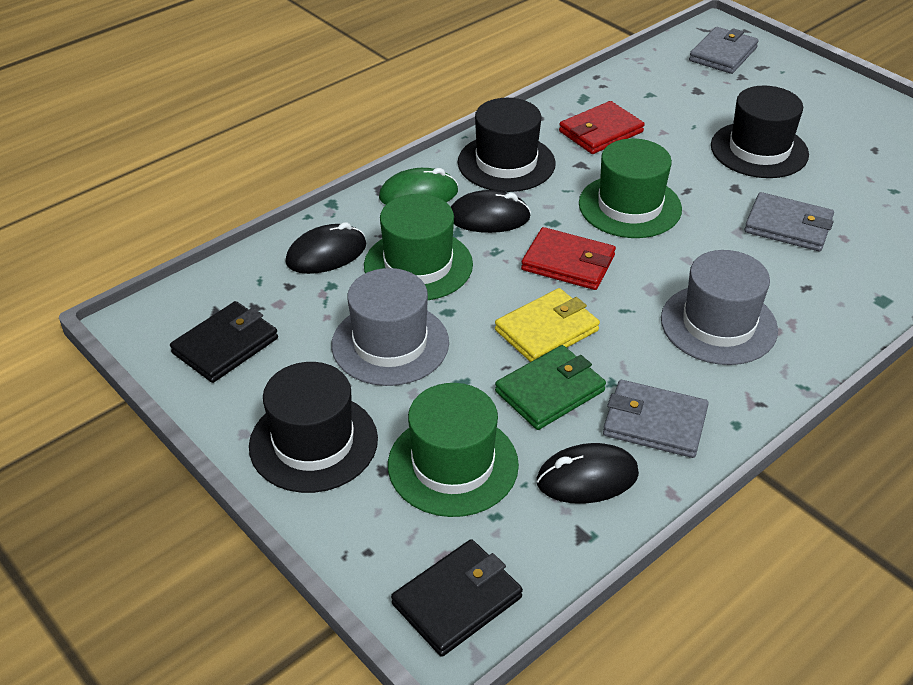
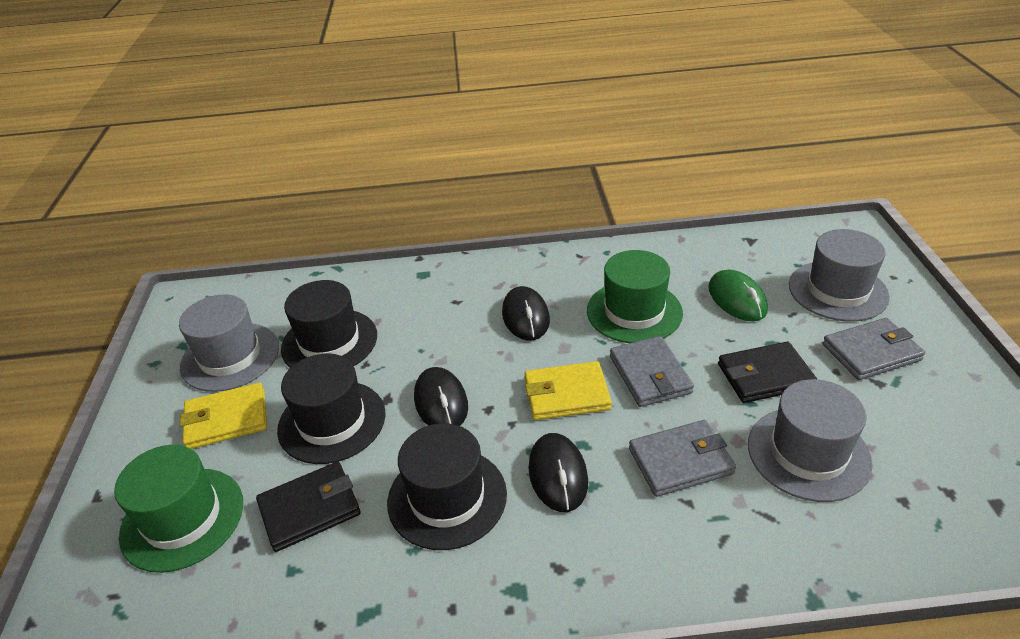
green hat: [364,194,473,300] [388,383,519,517] [579,138,682,238] = 3 -> [114,445,243,573] [587,250,683,343] = 2
green wallet: [495,345,606,430] = 1 -> none = 0
grey hat: [331,268,449,386] [661,250,778,365] = 2 -> [179,294,279,392] [748,379,873,502] [789,229,890,322] = 3
red wallet: [521,227,616,290] [559,101,645,154] = 2 -> none = 0
yellow wallet: [495,288,600,362] = 1 -> [180,383,267,449] [525,361,612,420] = 2

